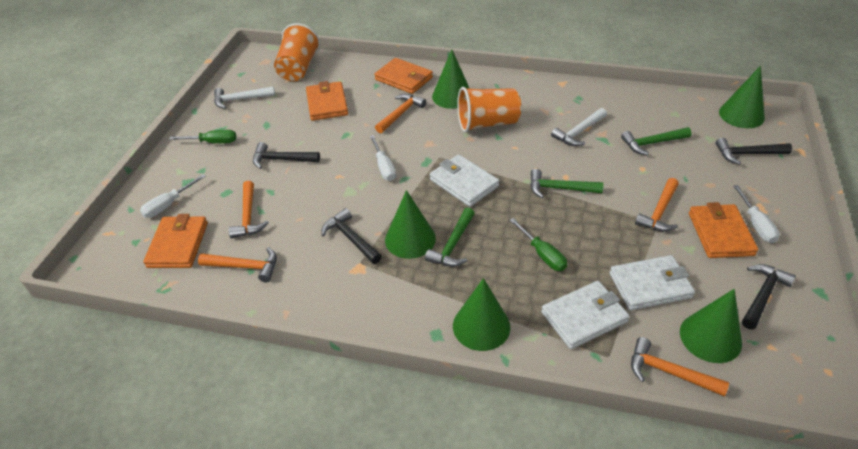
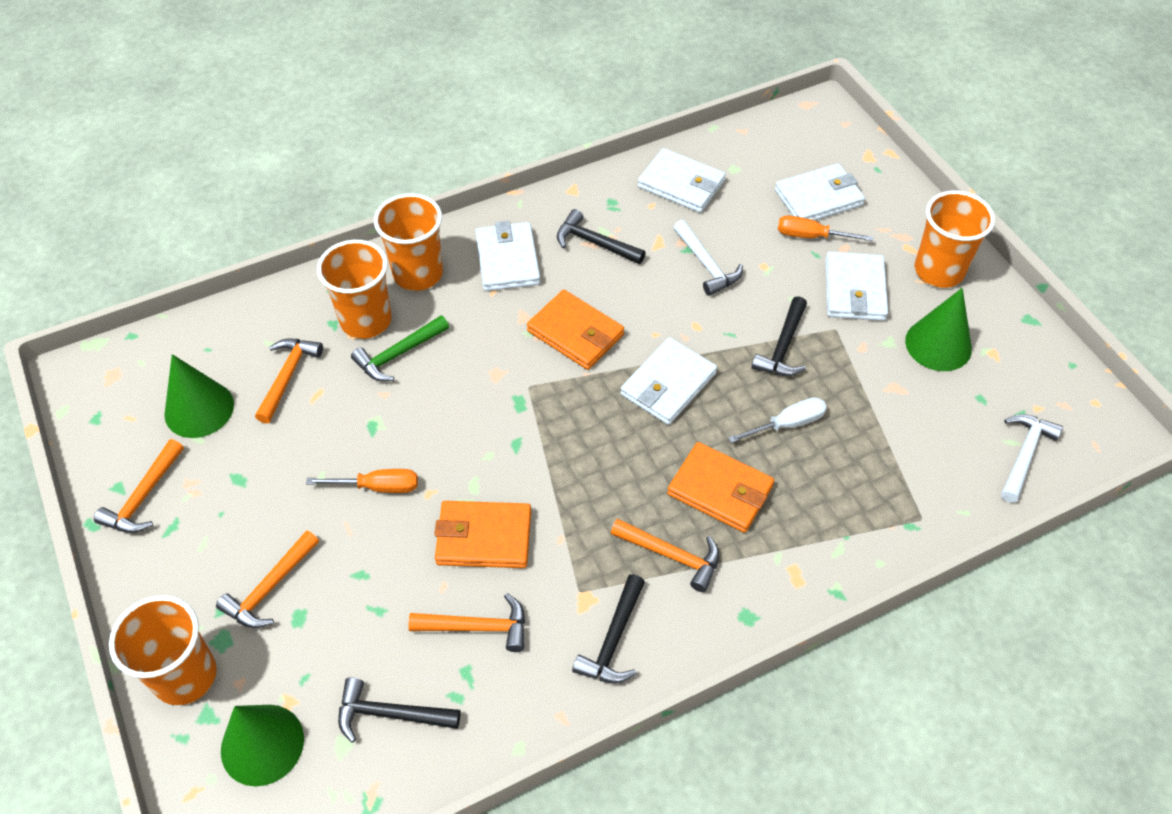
green cone: [385,190,436,259] [432,49,470,109] [453,278,510,351] [680,289,742,363] [719,66,765,128] = 5 -> [164,354,234,438] [221,705,304,786] [905,288,972,371] = 3
green hammer: [425,208,475,267] [530,169,603,198] [621,127,692,155] = 3 -> [351,315,449,382] = 1
green screwdriver: [169,130,236,143] [509,218,567,271] = 2 -> none = 0
orange cup: [274,23,320,81] [457,87,521,132] = 2 -> [109,595,217,705] [317,240,392,339] [374,193,443,291] [914,191,995,288] = 4
orange screwdriver: none = 0 -> [306,469,418,493] [778,216,873,241] = 2
orange wallet: [143,214,208,268] [306,81,348,121] [374,58,433,94] [689,202,758,258] = 4 -> [434,501,531,568] [527,290,624,370] [667,442,774,533] = 3
white screwdriver: [140,174,206,218] [370,135,396,181] [733,185,780,243] = 3 -> [728,397,827,443] = 1
white wallet: [430,154,499,207] [541,281,630,349] [610,255,695,310] = 3 -> [475,221,541,291] [621,337,717,425] [638,148,726,213] [775,163,865,220] [825,252,888,321] = 5

